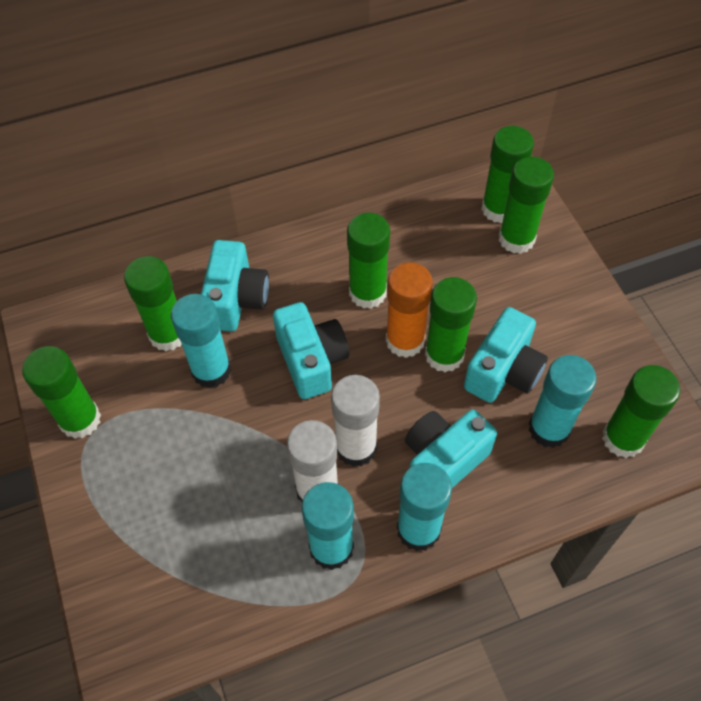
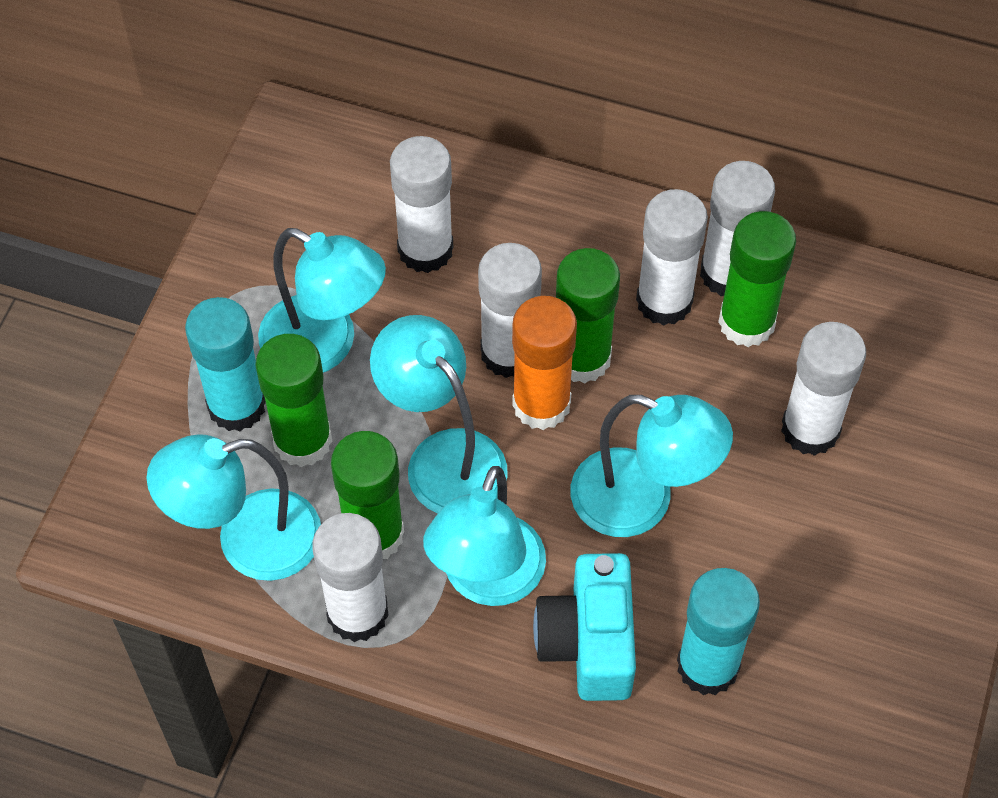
green glue stick: [22,346,101,439] [124,256,182,351] [347,213,390,309] [425,277,477,372] [481,126,534,223] [499,157,554,254] [602,365,680,458] = 7 -> [255,334,332,467] [331,431,404,559] [556,248,620,383] [718,211,796,347] = 4
turquoise camera: [201,240,269,331] [273,302,349,399] [405,410,497,488] [464,307,548,403] = 4 -> [533,553,636,701] = 1
turquoise glue stick: [171,294,231,388] [301,482,354,570] [397,463,452,551] [528,355,597,448] = 4 -> [185,297,266,431] [677,568,760,695] = 2
turquoise lamp: none = 0 -> [147,434,321,581] [258,228,386,373] [370,315,508,513] [423,466,546,606] [571,395,733,537] = 5
white glue stick: [287,420,339,502] [331,375,380,467] = 2 -> [312,513,389,642] [390,136,453,273] [478,243,542,378] [636,189,708,326] [700,161,775,296] [781,322,866,456] = 6

